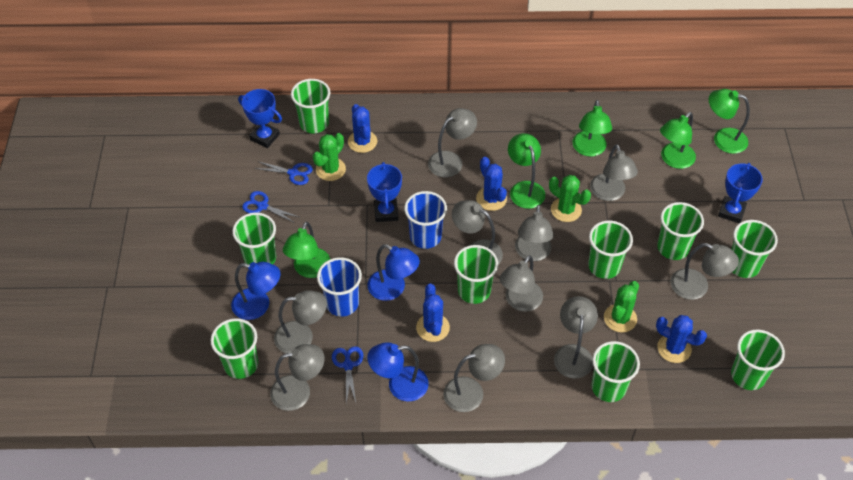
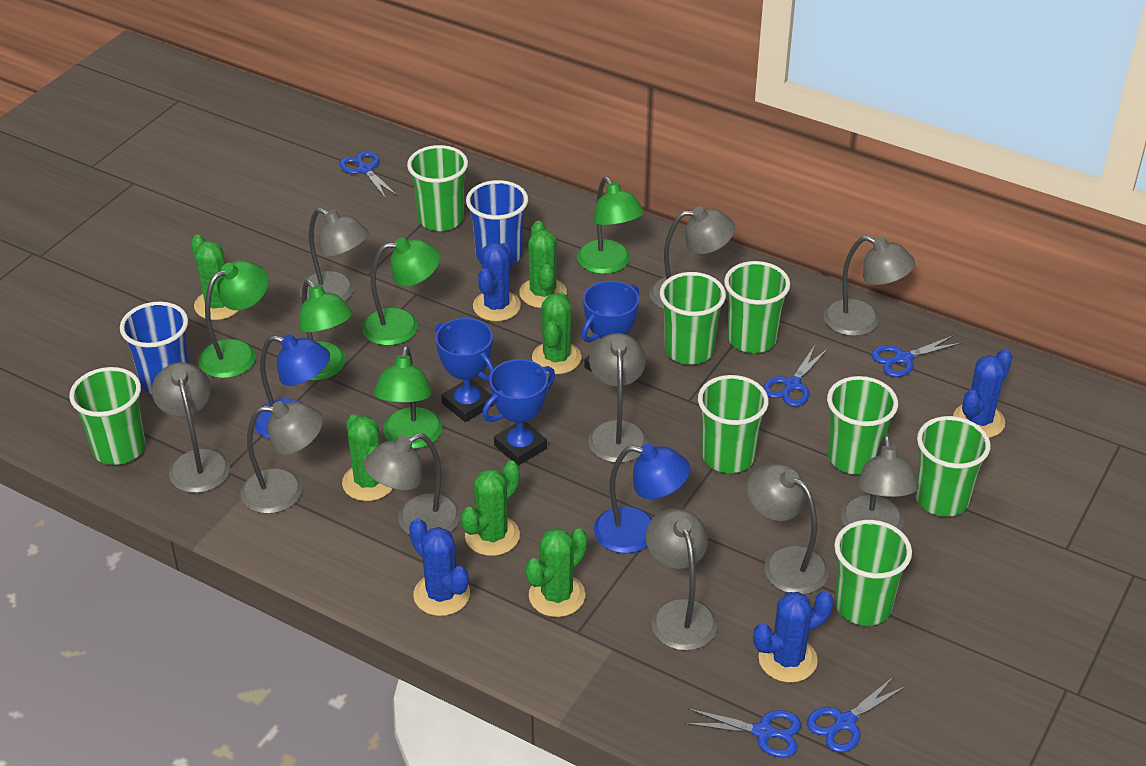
blue lamp: [231,262,280,320] [367,244,420,301] [367,342,429,402] = 3 -> [254,334,330,439] [594,444,690,553] = 2
blue scissors: [242,191,299,223] [255,161,313,185] [332,346,363,404] = 3 -> [339,151,398,199] [684,708,801,758] [763,345,828,407] [807,676,906,753] [871,335,962,377] = 5
green cactus: [313,133,346,181] [549,175,591,222] [604,281,639,333] = 3 -> [191,235,239,320] [342,414,393,501] [461,460,520,556] [519,221,567,308] [525,528,587,617] [532,292,582,374] = 6
green cup: [211,318,258,379] [232,212,276,264] [291,79,330,133] [454,245,498,304] [588,221,633,279] [592,341,640,402] [657,202,704,260] [731,220,778,278] [731,329,785,390] = 9 -> [69,367,145,465] [407,145,468,231] [660,272,726,365] [698,375,769,473] [724,261,790,353] [827,376,898,474] [834,520,912,626] [915,416,991,516] = 8

